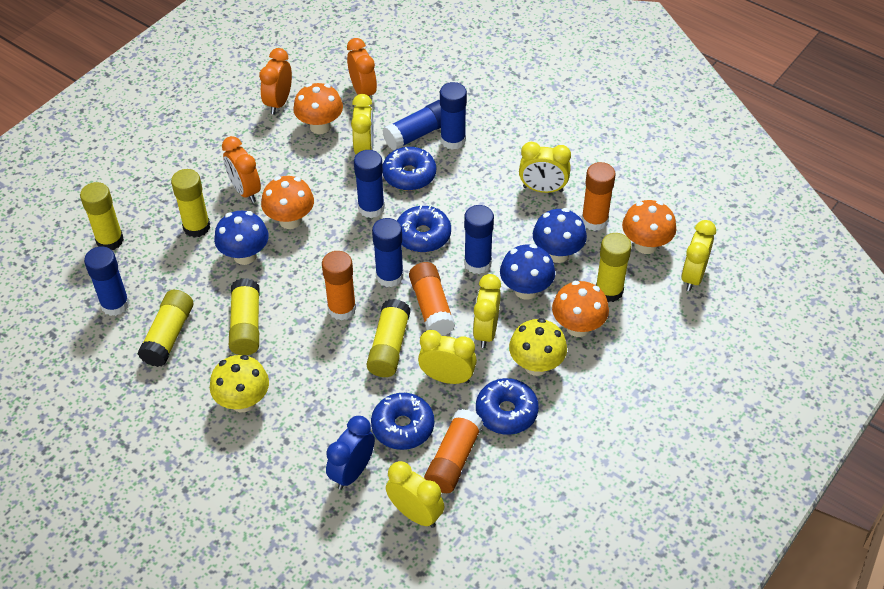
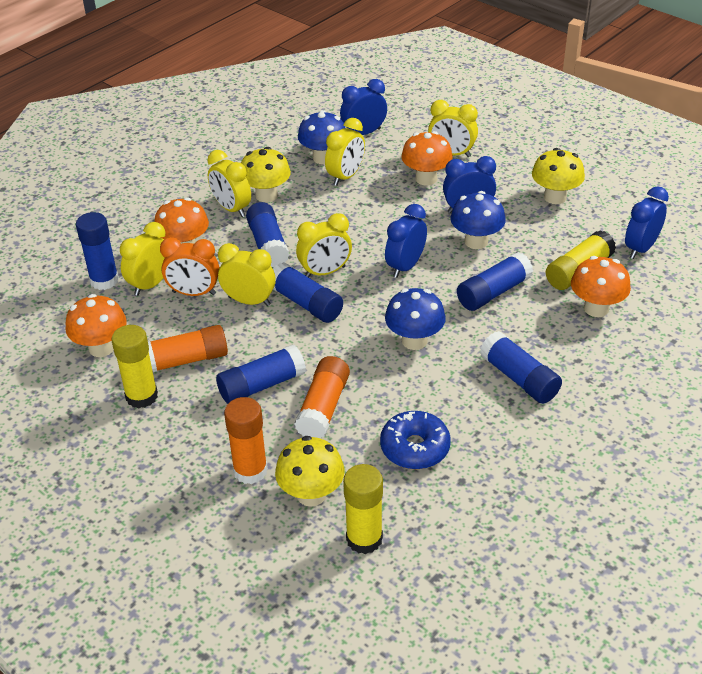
blue clock: [326,416,375,490] = 1 -> [340,79,387,135] [385,204,427,278] [443,156,496,213] [625,186,669,259] = 4
blue donut: [371,393,434,450] [383,147,436,191] [397,205,451,252] [476,378,539,435] = 4 -> [380,411,451,469] = 1
orange clock: [222,136,261,203] [259,48,292,114] [347,38,377,97] = 3 -> [160,237,219,296] = 1
orange glue stick: [322,251,356,320] [409,262,455,336] [424,409,484,493] [581,162,616,231] = 4 -> [148,325,228,372] [224,397,268,484] [294,356,350,439] = 3
yellow glue stick: [80,182,124,250] [138,290,193,367] [171,169,210,238] [229,278,260,355] [367,299,410,377] [596,233,632,302] = 6 -> [112,325,158,408] [343,464,383,554] [546,230,616,290] = 3
yellow mushroom: [210,355,269,412] [509,318,567,376] = 2 -> [241,147,291,202] [275,436,345,507] [532,148,585,204] = 3

